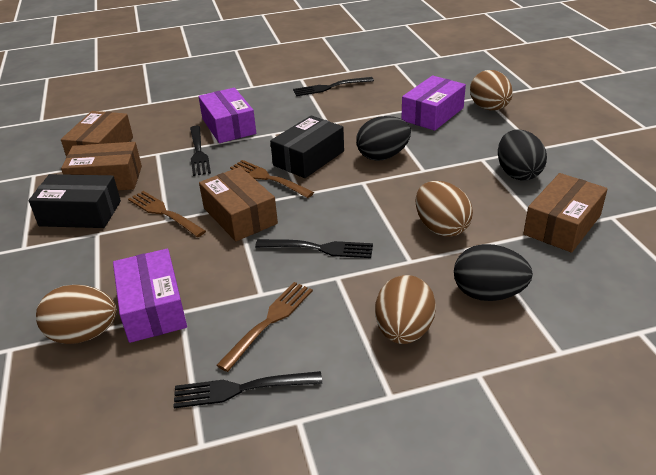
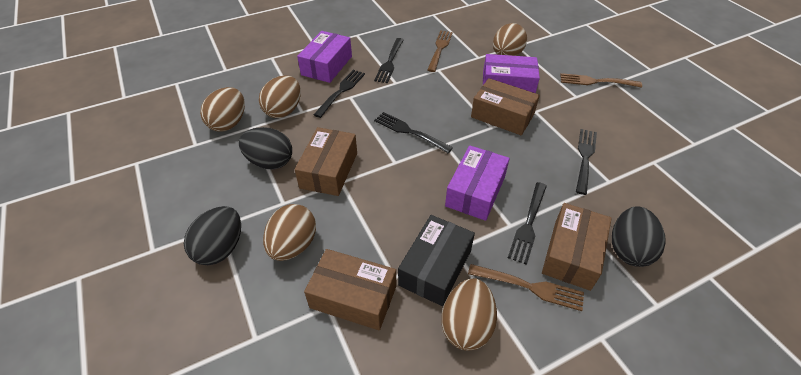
black box: [29,174,121,228] [270,115,344,178] = 2 -> [398,215,475,306] = 1
black fork: [173,371,322,408] [190,126,211,176] [255,239,373,258] [293,77,374,96] = 4 -> [314,70,365,118] [374,38,404,83] [374,112,453,153] [508,182,547,265] [576,129,597,195] = 5
brown egg: [36,285,117,344] [375,275,436,344] [415,181,473,237] [470,70,513,110] = 4 -> [200,87,245,131] [259,75,301,118] [263,204,316,261] [442,278,497,351] [493,23,527,56] = 5

